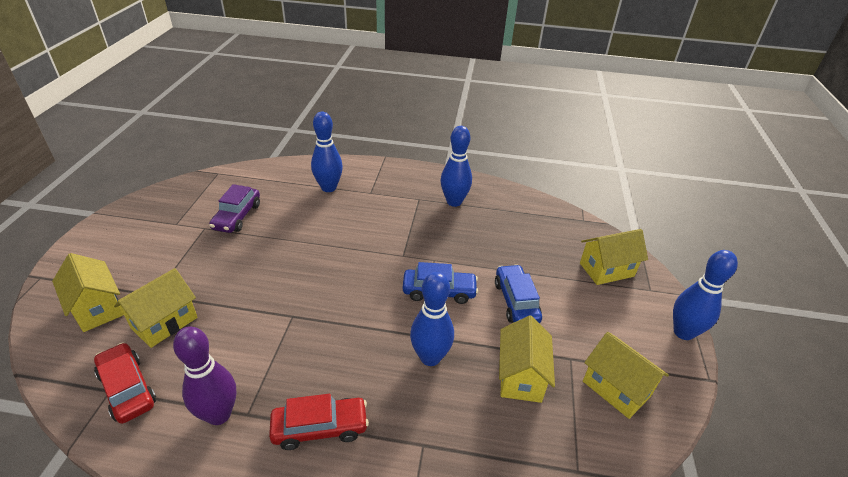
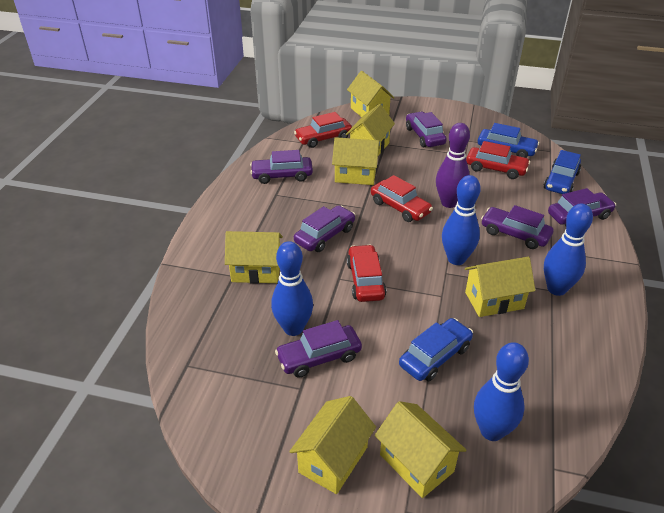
blue car: [402,262,478,304] [495,264,542,323] = 2 -> [399,318,473,381] [478,123,539,158] [544,150,581,194] = 3
purple car: [209,184,260,233] = 1 -> [250,150,313,184] [275,320,362,378] [294,205,355,252] [406,112,447,147] [481,205,553,249] [548,188,616,226] = 6
red car: [94,343,156,424] [269,394,369,450] = 2 -> [294,112,352,148] [347,244,386,302] [371,175,433,222] [466,141,530,179] = 4
yellow house: [52,253,124,332] [114,268,198,348] [499,315,555,403] [580,229,648,285] [583,332,669,419] = 5 -> [225,231,283,284] [289,396,376,494] [332,137,380,185] [346,104,395,156] [347,71,395,117] [375,401,466,498] [465,257,535,317] = 7

